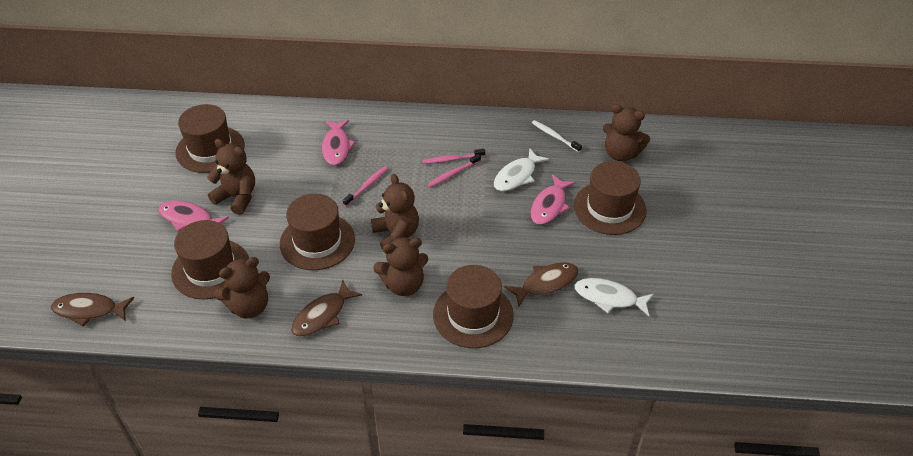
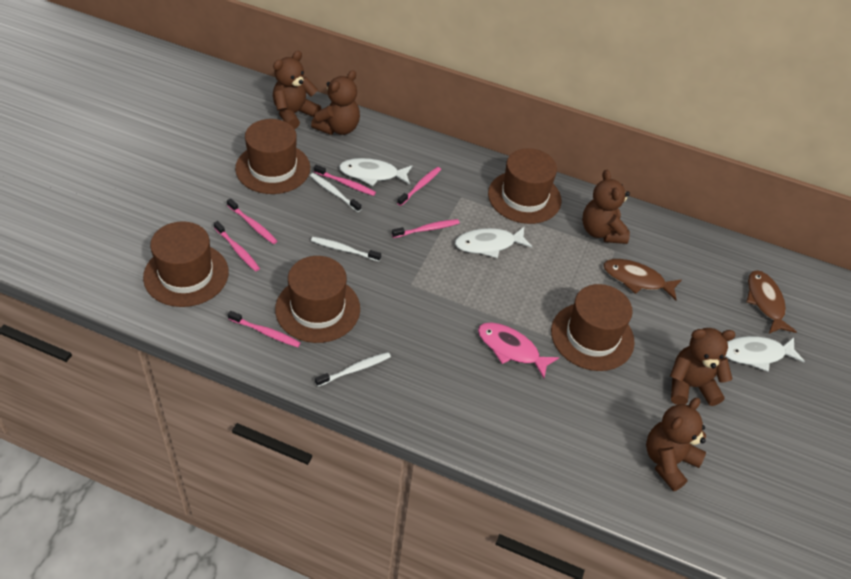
brown fish: [51,293,134,327] [291,280,362,336] [504,263,579,306] = 3 -> [603,259,682,300] [746,270,797,334] = 2
pink fish: [158,200,229,232] [322,120,356,166] [530,174,576,225] = 3 -> [478,323,559,378] = 1
pink toothbrush: [343,166,388,206] [423,149,485,164] [427,154,481,187] = 3 -> [214,221,260,271] [227,198,277,244] [228,311,301,347] [314,164,376,196] [392,219,460,238] [397,167,441,206] = 6
white fish: [494,148,549,191] [574,278,654,316] = 2 -> [339,158,412,186] [455,227,532,258] [725,336,805,372] = 3
white toothbrush: [532,120,582,152] = 1 -> [310,173,361,212] [311,237,381,261] [315,352,391,387] = 3

